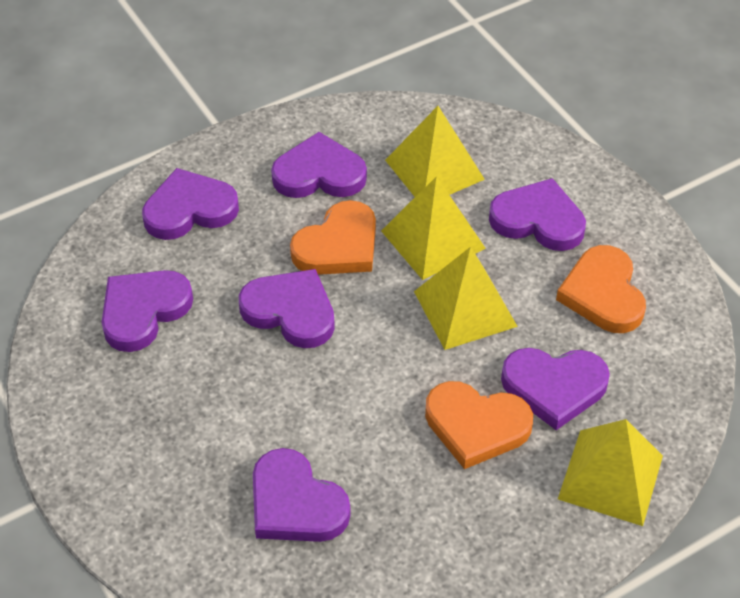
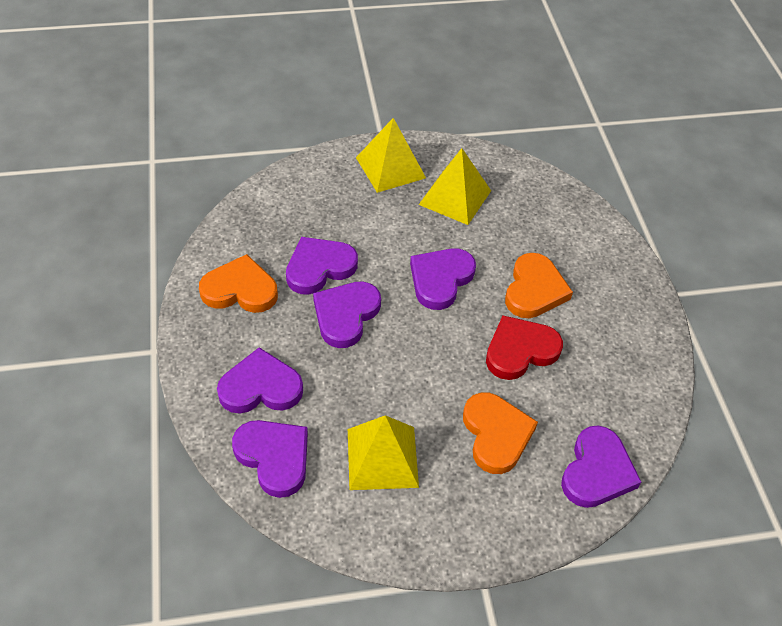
purple heart: [102,270,193,352] [142,168,239,240] [239,269,335,348] [253,448,351,542] [271,132,367,198] [489,178,586,251] [501,348,610,430] = 7 -> [217,347,303,413] [232,420,308,498] [286,237,358,295] [313,281,381,348] [410,248,476,310] [561,426,641,508] = 6
red heart: none = 0 -> [486,315,563,380] = 1
yellow pyramid: [381,176,486,280] [385,106,485,197] [414,247,518,350] [558,419,663,526] = 4 -> [348,415,419,490] [356,118,426,193] [419,148,491,225] = 3

